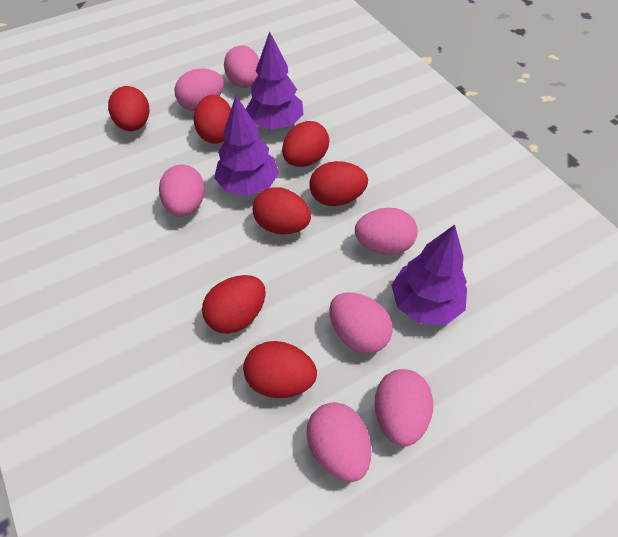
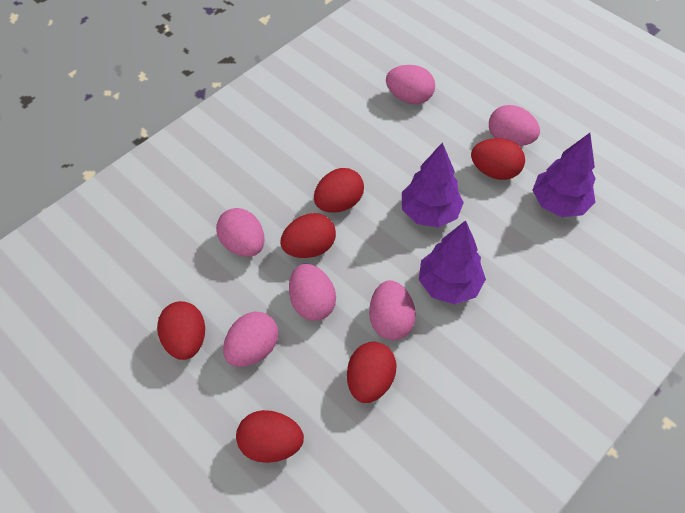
pink egg: [159,164,205,217] [174,68,224,111] [224,46,259,88] [306,402,371,482] [329,292,393,354] [355,208,418,255] [375,369,433,447] = 7 -> [216,208,265,257] [223,312,278,367] [289,264,336,321] [369,280,416,340] [386,65,435,104] [489,105,540,146] = 6
red egg: [108,86,149,131] [194,95,231,144] [202,275,266,334] [243,341,317,398] [253,187,311,234] [282,121,329,167] [310,161,368,206] = 7 -> [157,301,205,360] [236,410,304,463] [280,213,336,258] [314,168,364,213] [347,342,396,403] [471,138,525,180] = 6

